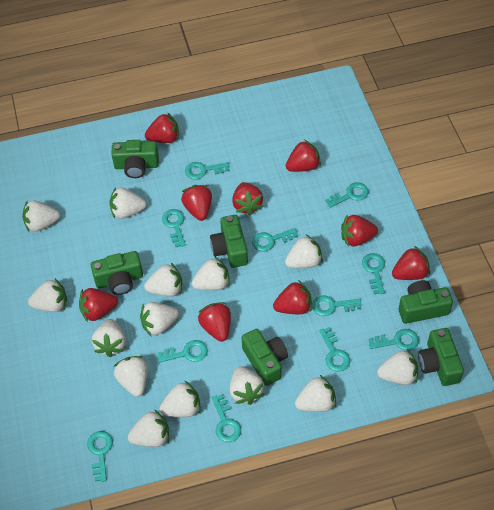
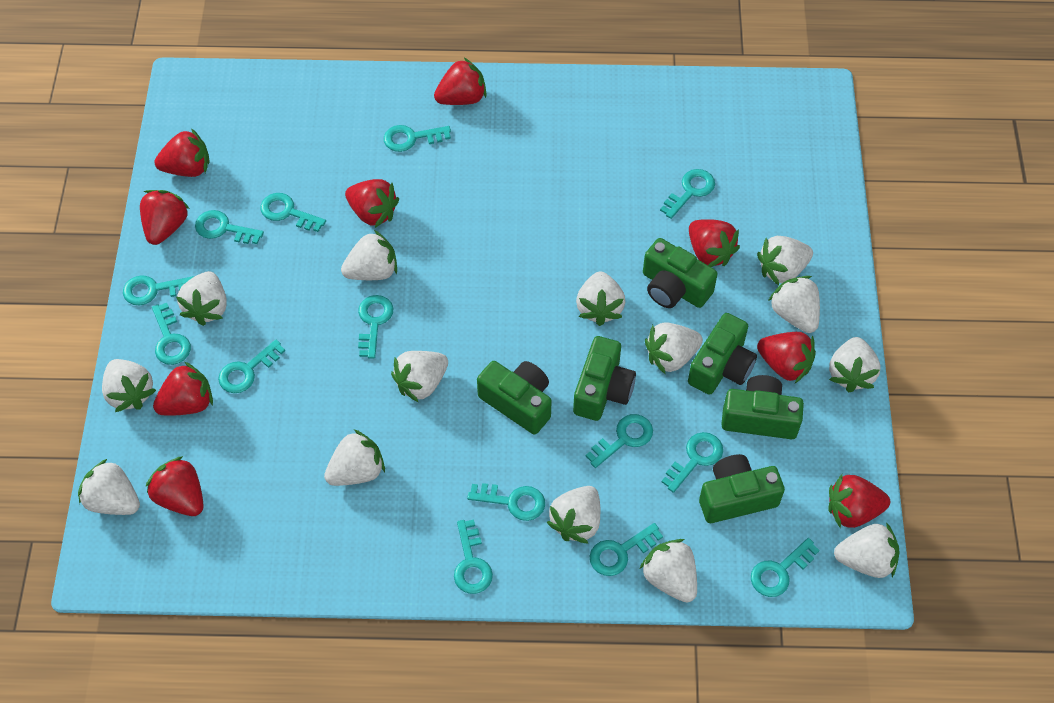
turquoise key: [87,431,113,482] [158,340,208,363] [162,209,186,247] [185,162,230,179] [212,394,241,442] [252,228,298,252] [312,295,361,316] [319,327,350,372] [325,182,369,208] [362,253,385,294] [369,329,419,350] = 11 -> [123,275,194,305] [152,303,191,365] [195,210,264,244] [218,340,285,393] [260,193,326,232] [358,295,393,359] [384,125,451,152] [454,520,493,594] [467,483,545,521] [586,414,653,468] [590,523,663,576] [660,169,715,219] [662,432,723,493] [751,538,820,597] = 14

